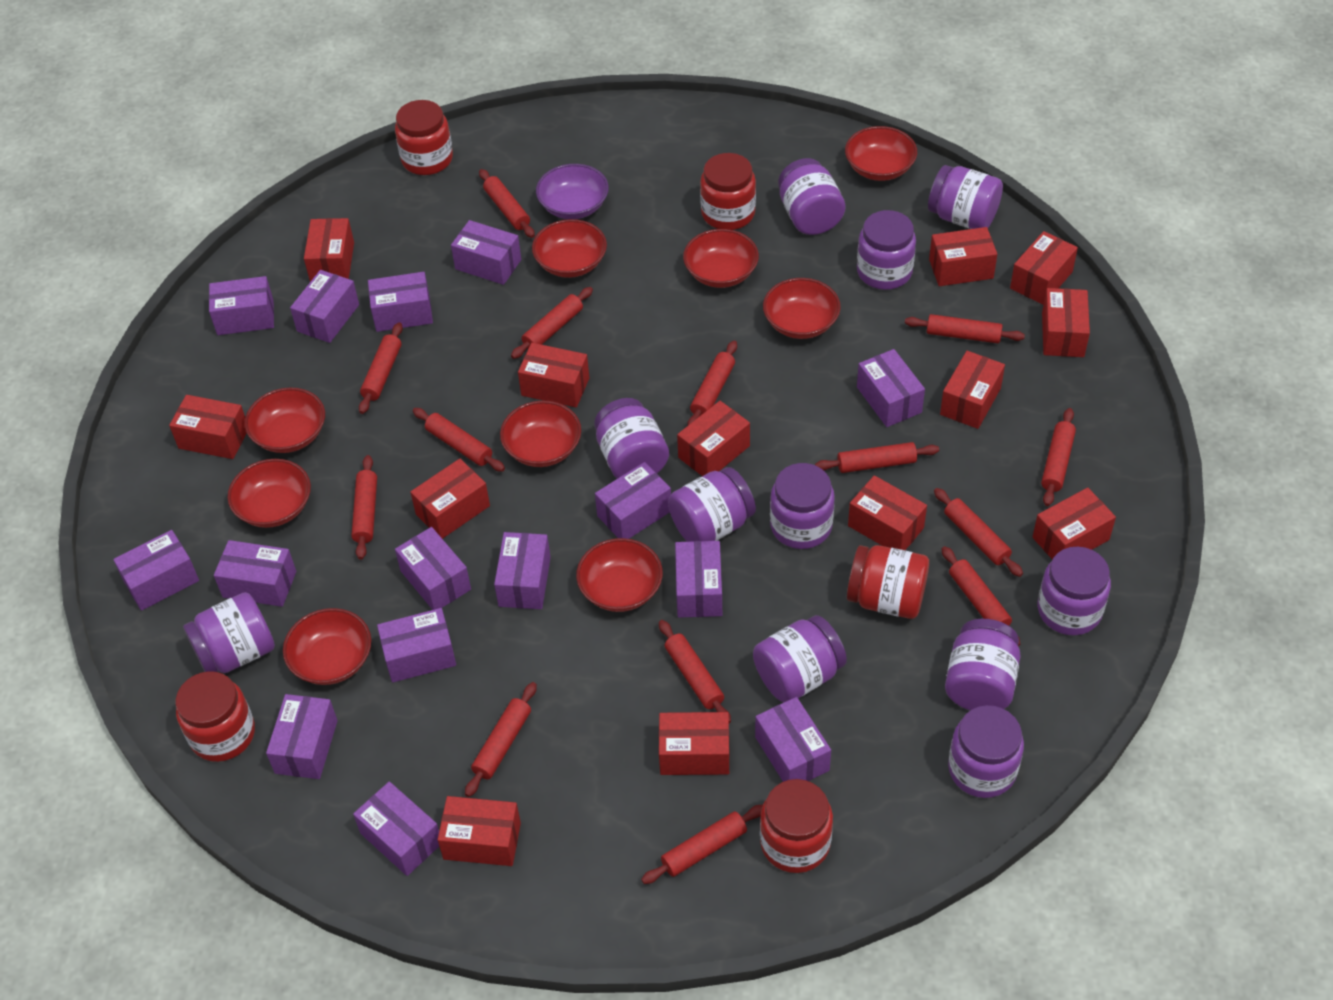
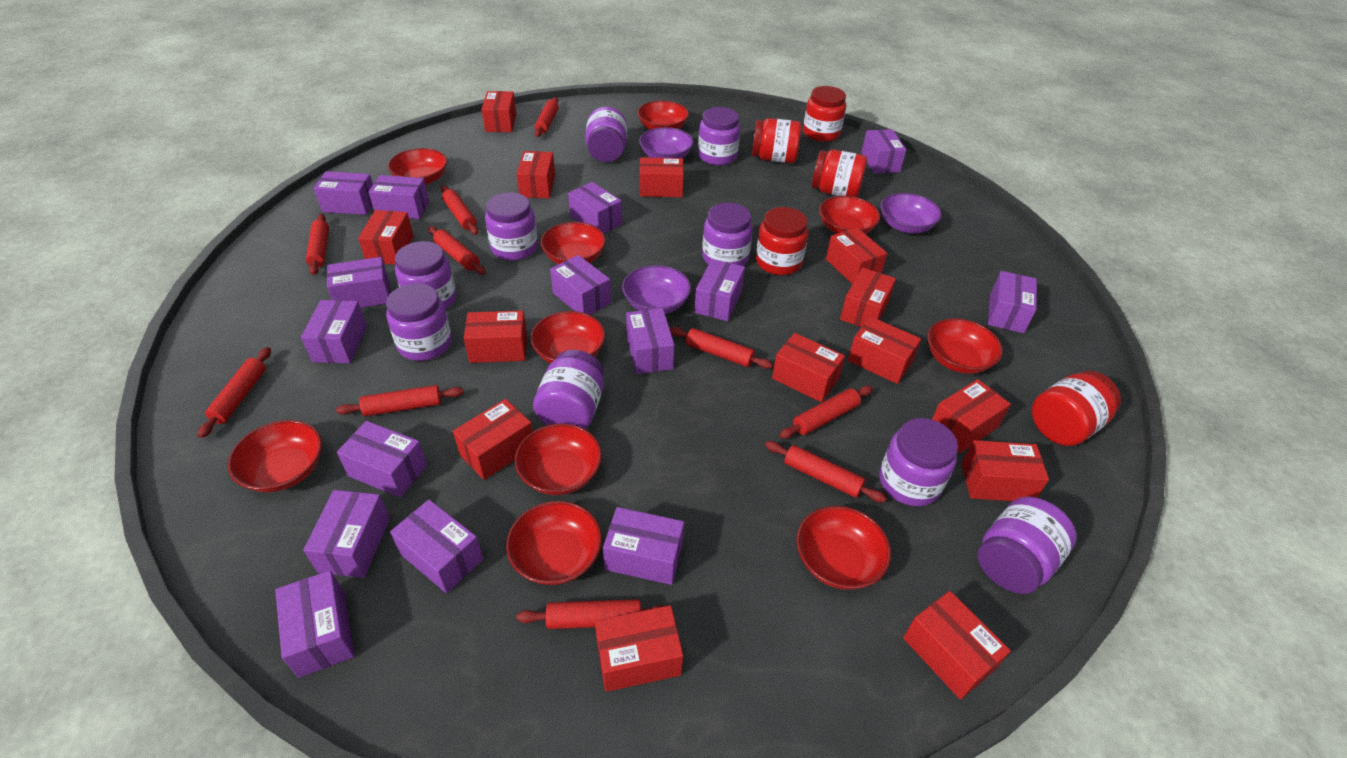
purple bowl: [536,164,609,219] = 1 -> [622,265,691,314] [639,127,694,158] [880,193,942,233] = 3
purple jar: [183,592,275,673] [594,398,669,479] [668,467,756,542] [753,615,847,702] [770,463,835,549] [778,158,845,235] [857,210,916,290] [928,165,1003,229] [945,619,1021,710] [948,705,1024,798] [1038,547,1111,635] = 11 -> [386,283,452,361] [395,241,456,310] [485,192,538,261] [533,350,604,429] [585,106,627,162] [698,107,741,166] [702,203,753,266] [879,418,958,507] [978,497,1077,594] = 9
red bowl: [227,459,311,528] [245,387,325,453] [283,608,371,685] [500,401,581,467] [532,219,607,278] [576,538,663,612] [683,229,759,288] [763,278,841,339] [845,126,917,181] = 9 -> [228,420,322,492] [388,148,447,185] [506,501,602,585] [515,423,602,495] [530,311,605,363] [540,222,606,264] [637,101,689,130] [796,506,891,590] [819,196,880,234] [927,318,1003,374] = 10
red box: [169,395,247,459] [304,218,354,282] [410,459,490,539] [437,796,521,866] [518,343,589,407] [659,712,729,775] [677,401,750,476] [848,475,927,550] [929,227,997,286] [940,351,1005,429] [1010,231,1078,305] [1032,488,1116,559] [1042,288,1090,357] = 13 -> [358,210,414,265] [453,399,533,480] [464,310,527,363] [482,91,516,132] [517,151,555,198] [595,605,683,692] [640,157,684,197] [772,333,845,402] [826,227,888,284] [840,268,896,327] [848,316,921,384] [903,591,1011,700] [932,379,1011,453] [961,440,1049,501] = 14
red rolling pin: [351,455,377,560] [359,322,403,414] [413,408,505,472] [465,682,537,797] [479,169,535,238] [511,287,593,359] [641,805,763,884] [659,620,731,724] [688,340,737,425] [815,442,939,473] [905,314,1025,343] [934,488,1023,577] [941,546,1020,646] [1041,408,1076,506] = 14 -> [198,347,271,438] [306,214,329,275] [336,385,464,416] [428,226,486,275] [441,185,479,235] [517,599,665,629] [535,97,559,137] [670,327,773,369] [765,441,886,502] [779,386,873,439] = 10

